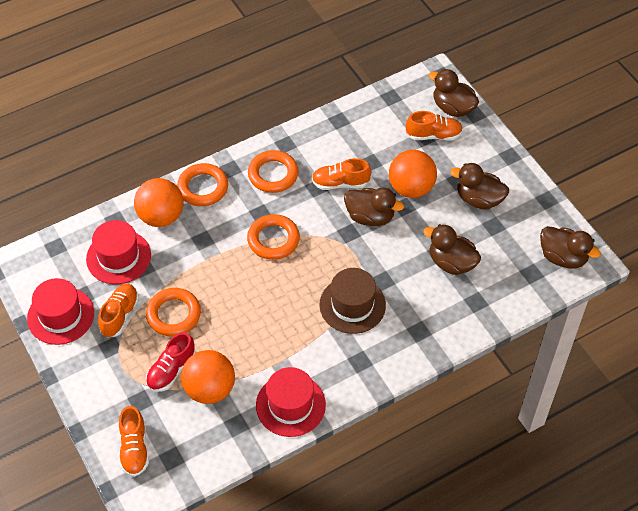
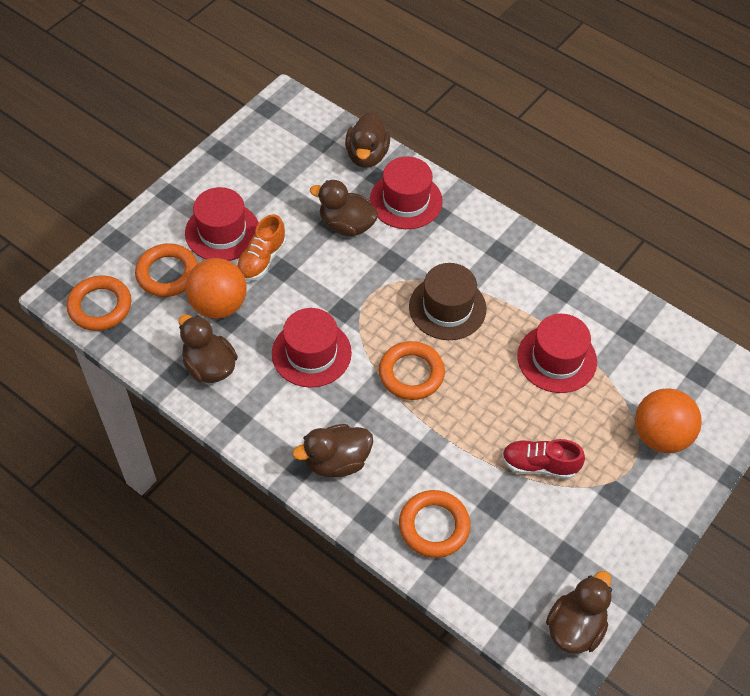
orange ball: [134,178,184,227] [181,350,235,404] [389,150,437,198] = 3 -> [186,258,247,319] [635,388,702,453] = 2
orange shoe: [98,284,139,337] [119,406,149,477] [312,158,371,190] [406,111,463,141] = 4 -> [236,214,286,281] = 1
red hat: [27,278,94,345] [86,220,151,284] [256,367,326,437] = 3 -> [185,187,259,261] [272,308,352,388] [370,156,443,229] [517,314,597,393] = 4

